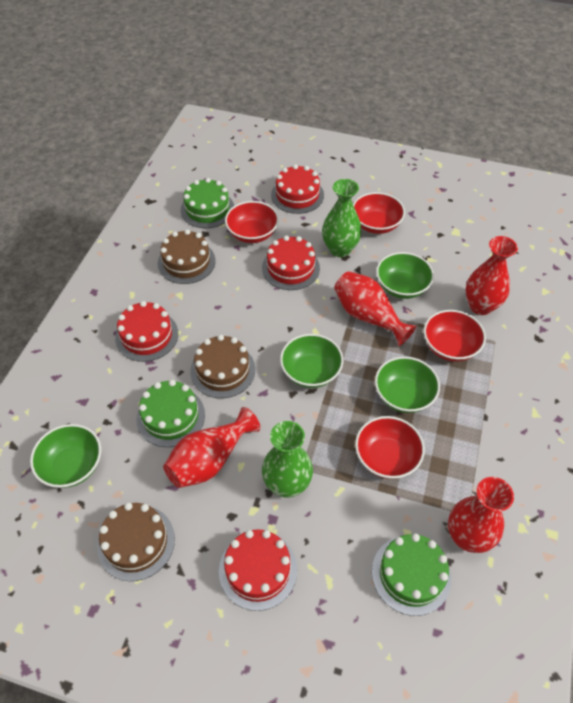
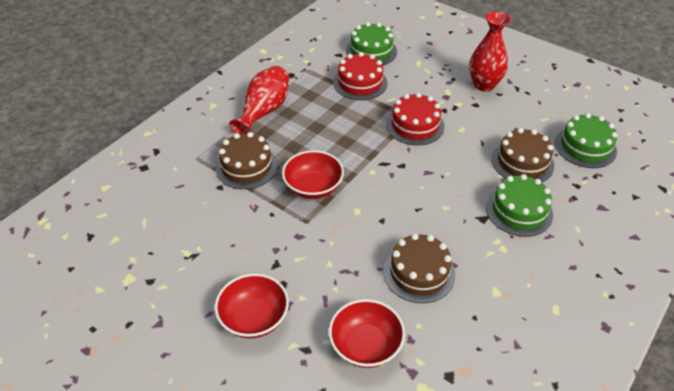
green bowl: [30,424,101,488] [280,334,343,388] [375,356,440,413] [376,252,434,299] = 4 -> none = 0
green vase: [262,421,313,498] [322,179,362,257] = 2 -> none = 0
red bowl: [225,201,279,243] [353,192,405,234] [355,416,425,479] [424,310,486,362] = 4 -> [215,274,289,338] [282,150,344,199] [329,299,405,368] = 3
red cake: [115,301,178,362] [219,529,297,611] [262,236,320,290] [271,164,324,214] = 4 -> [333,52,387,100] [386,93,444,145] = 2
red vase: [163,407,260,488] [334,271,417,346] [448,477,514,553] [465,236,518,315] = 4 -> [229,66,289,134] [469,11,511,92] = 2

